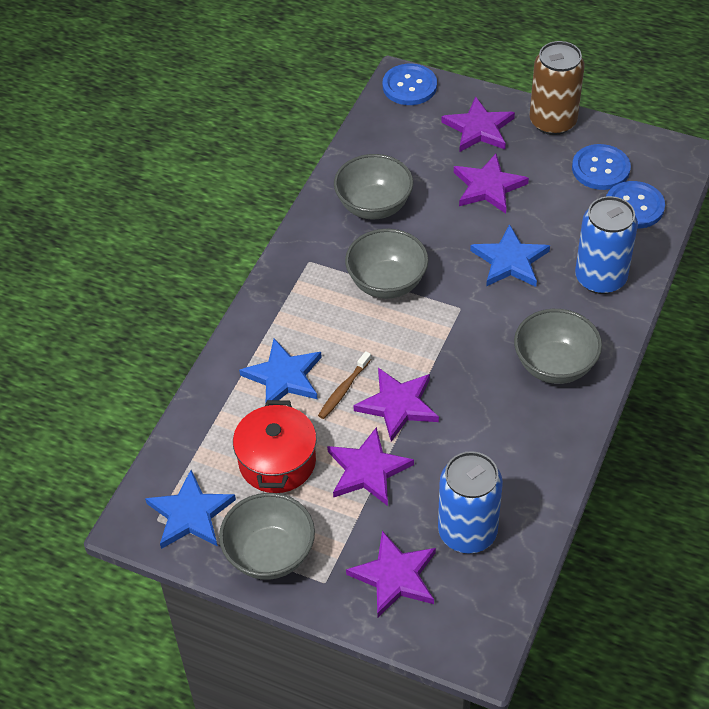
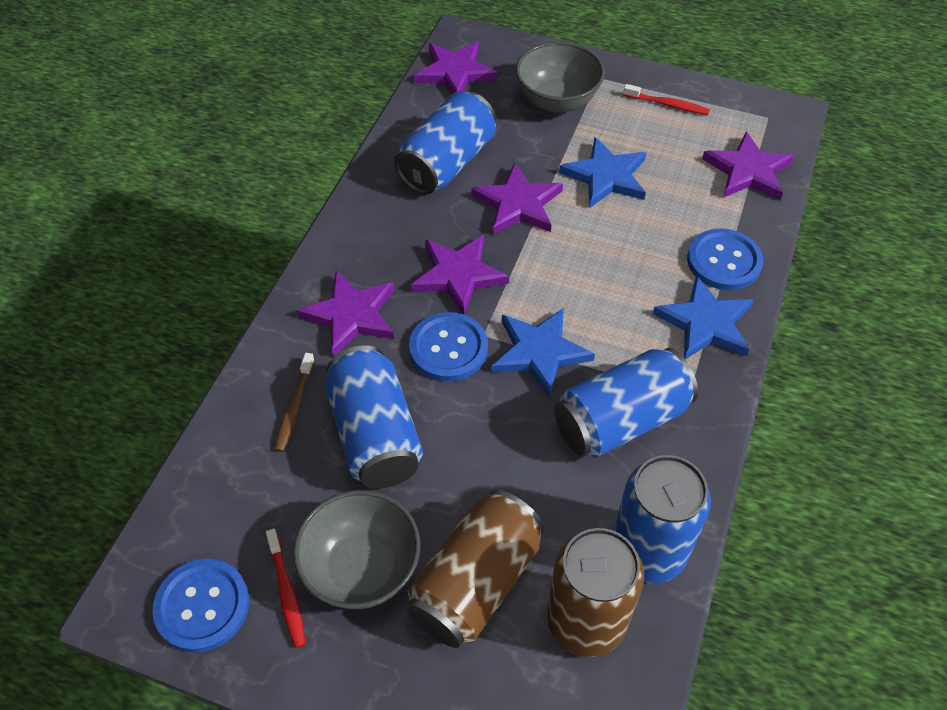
blue can: [438,451,503,553] [575,196,638,294] = 2 -> [325,345,423,489] [394,91,496,195] [554,348,698,458] [613,455,711,583] = 4
brown can: [530,41,585,135] = 1 -> [407,490,544,648] [547,528,644,657] = 2
grey bowl: [219,493,315,580] [334,154,413,219] [345,229,428,299] [514,309,602,384] = 4 -> [293,490,420,609] [516,42,605,113] = 2
red pot: [233,400,317,493] = 1 -> none = 0
red toothbrush: none = 0 -> [266,529,306,648] [623,84,710,115] = 2

